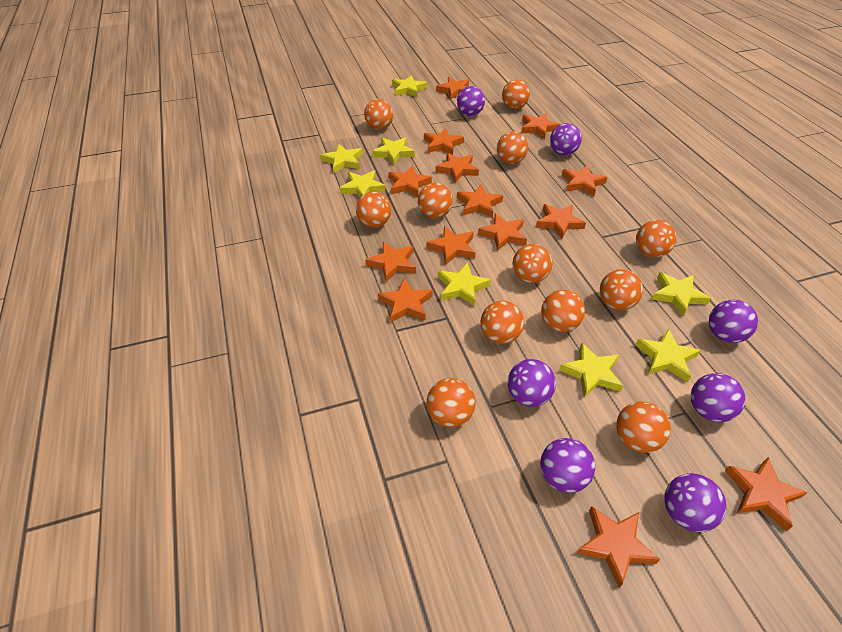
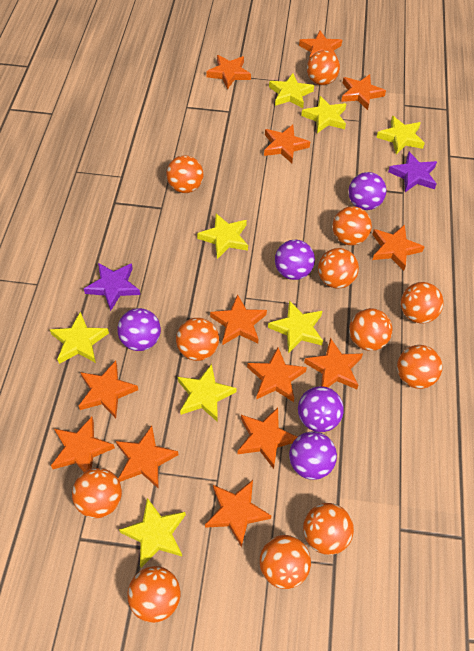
orange star: [365,242,416,282] [378,278,433,322] [388,166,432,197] [424,128,464,155] [426,226,476,265] [435,153,479,183] [436,77,469,100] [457,185,503,218] [478,213,527,251] [521,113,561,139] [536,204,586,239] [561,165,607,196] [577,506,660,588] [725,457,808,531] = 14 -> [51,417,115,472] [79,361,138,418] [116,426,178,488] [205,480,272,547] [206,55,251,89] [210,294,267,345] [238,408,297,469] [247,348,307,402] [264,125,310,163] [299,31,342,59] [304,338,363,389] [341,74,386,110] [372,224,425,271] = 13
purple ball: [457,86,485,116] [508,359,556,407] [540,438,595,493] [550,123,582,155] [664,473,726,532] [691,373,745,422] [709,300,758,343] = 7 -> [118,308,161,351] [275,240,315,280] [289,431,337,480] [298,386,344,432] [348,172,386,210] = 5
purple star: none = 0 -> [84,263,140,311] [388,152,437,192] = 2

